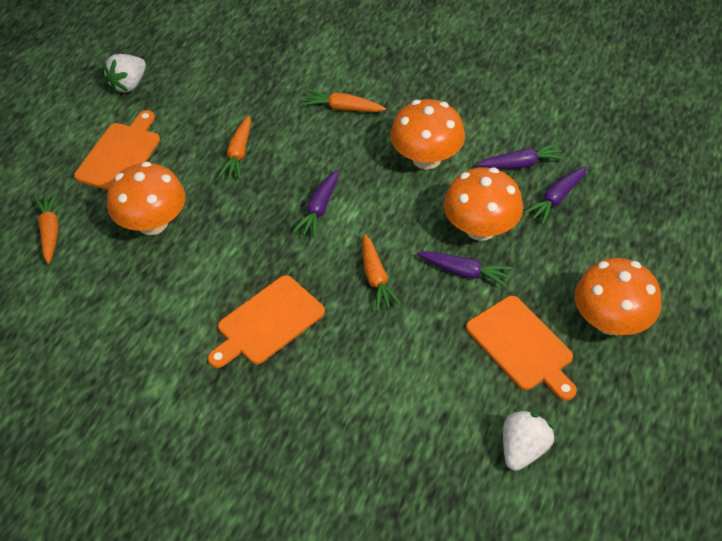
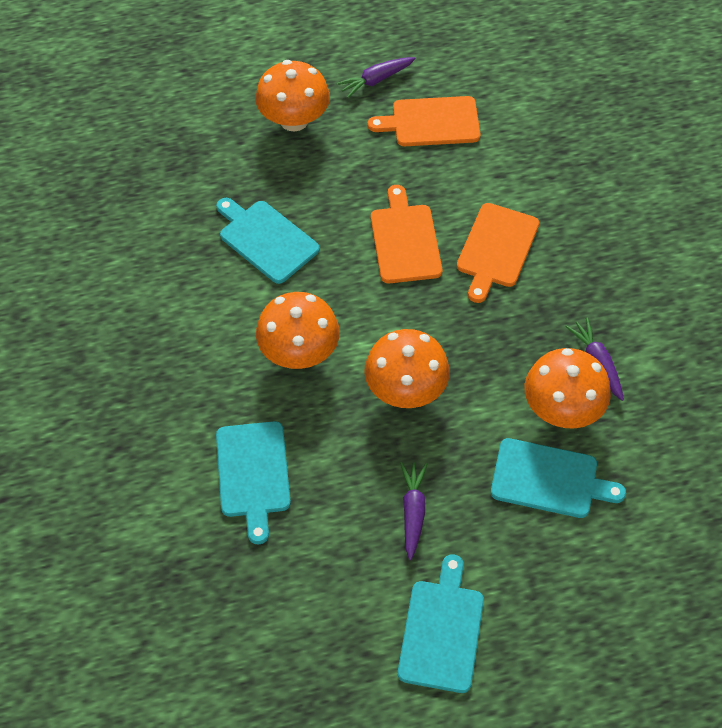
orange carrot: [34,192,58,264] [218,115,251,179] [302,90,386,112] [362,234,402,311] = 4 -> none = 0
purple carrot: [293,170,339,238] [417,251,513,287] [476,143,565,169] [523,166,587,225] = 4 -> [336,57,416,98] [400,462,427,560] [565,318,624,401] = 3
turquoise cutting board: none = 0 -> [216,198,320,284] [216,421,291,544] [398,554,484,693] [491,438,626,518] = 4
white strawberry: [103,54,146,93] [503,409,554,471] = 2 -> none = 0

